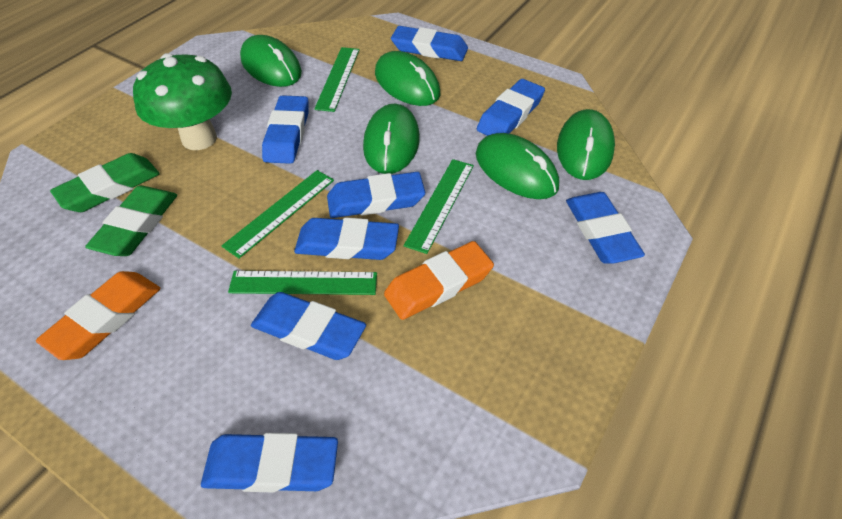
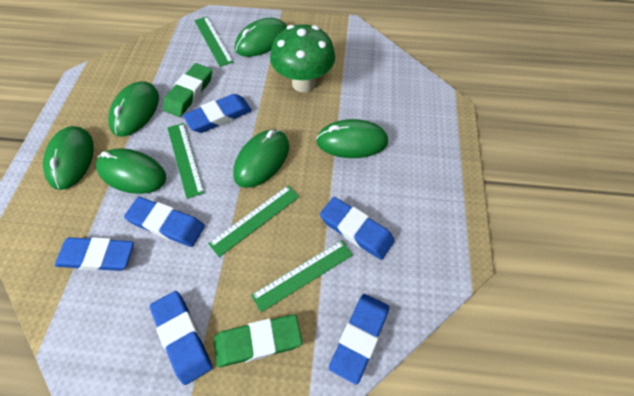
blue eraser: [201,433,338,493] [251,292,366,360] [262,95,309,164] [294,218,399,260] [327,172,425,218] [391,26,468,61] [477,79,545,136] [566,192,645,264] = 8 -> [55,237,134,271] [124,197,205,247] [150,291,212,385] [183,94,252,133] [320,197,395,260] [329,294,389,385] = 6
green mouse: [240,35,302,87] [363,104,420,174] [375,51,440,106] [476,133,559,199] [557,109,615,180] = 5 -> [43,126,94,190] [96,148,166,194] [108,81,159,136] [233,129,289,188] [235,18,287,57] [316,119,388,158] = 6
orange eraser: [36,271,160,360] [384,241,494,320] = 2 -> none = 0

